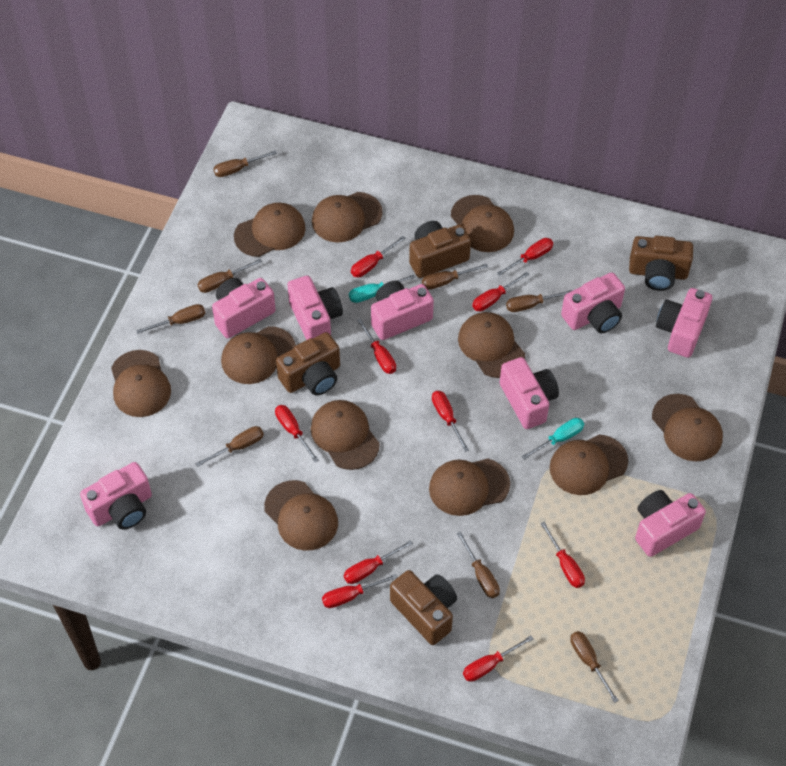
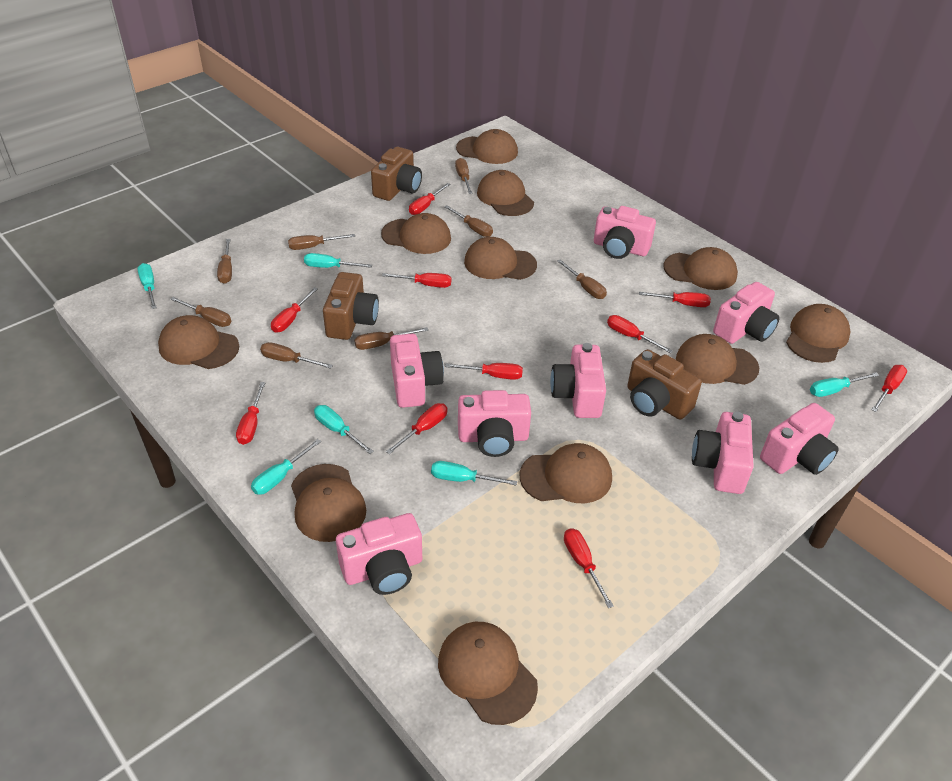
brown camera: [276,332,340,395] [390,570,457,645] [409,221,471,278] [629,236,693,291] = 4 -> [323,272,379,340] [371,147,422,201] [627,349,702,420] = 3
turquoise screwdriver: [349,274,415,303] [521,418,584,460] = 2 -> [137,263,157,309] [251,439,321,495] [304,253,372,268] [314,405,374,454] [431,461,517,486] [810,372,879,397] = 6

